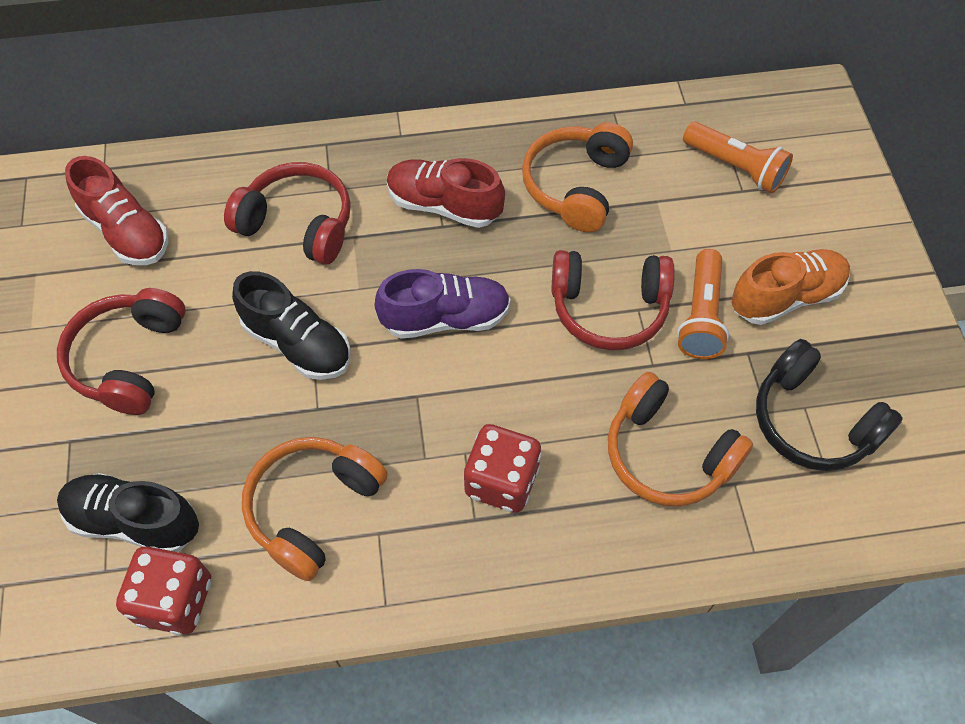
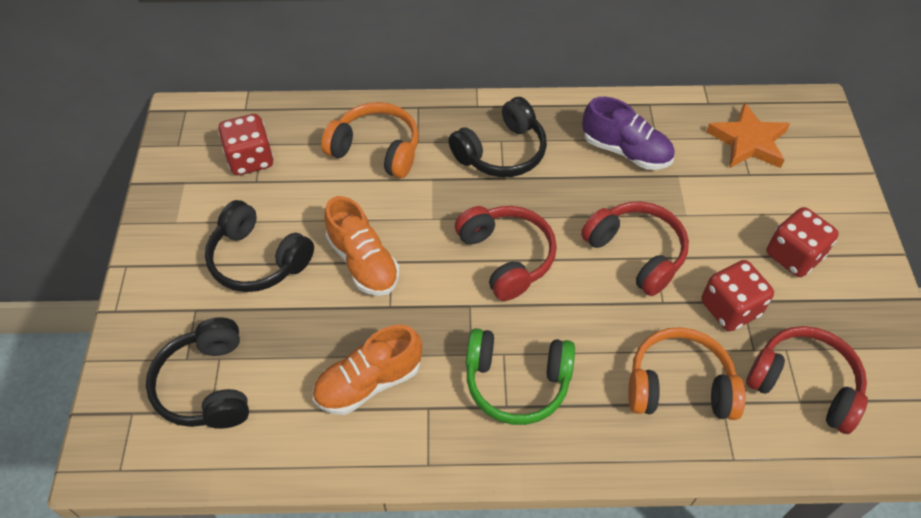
black headphones: [756,339,903,471] = 1 -> [146,317,249,429] [205,200,314,292] [448,97,547,177] = 3
black shoe: [57,473,199,552] [232,271,350,380] = 2 -> none = 0
green headphones: none = 0 -> [466,328,575,425] = 1
orange flashlight: [677,249,729,359] [683,122,793,193] = 2 -> none = 0
orange headphones: [242,437,388,581] [522,123,633,232] [608,372,753,506] = 3 -> [321,102,418,178] [628,327,746,420] = 2
orange shoe: [732,249,850,325] = 1 -> [313,325,422,415] [324,196,400,296] = 2
orange star: none = 0 -> [706,102,790,168] = 1
red dice: [116,546,211,635] [464,424,542,513] = 2 -> [218,114,274,175] [702,260,774,331] [766,207,839,277] = 3
red shoe: [65,156,168,265] [387,158,505,228] = 2 -> none = 0

